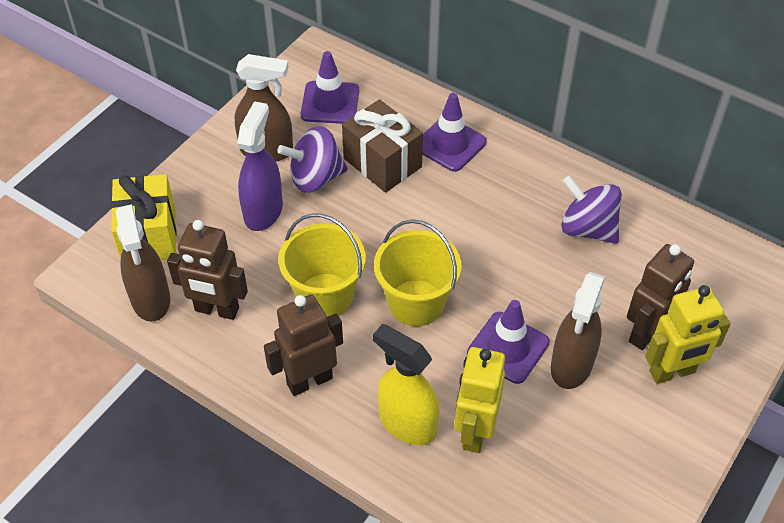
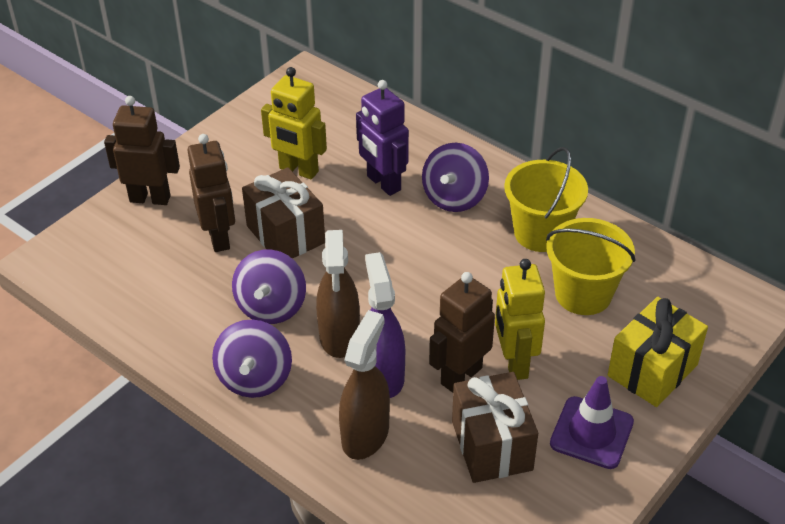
brown gift: [342,99,423,193] = 1 -> [242,167,325,258] [452,372,538,483] = 2
brown spray bottle: [115,204,170,322] [235,54,293,161] [551,272,605,389] = 3 -> [316,230,360,358] [339,310,390,460] = 2
purple robot: none = 0 -> [356,80,409,196] = 1
purple spinning top: [277,126,347,193] [561,175,622,244] = 2 -> [212,319,292,398] [232,250,306,324] [422,143,489,212] = 3
purple traffic cone: [300,51,359,124] [422,93,487,172] [467,300,549,384] = 3 -> [550,376,634,469] = 1
yellow spray bottle: [373,324,440,445] = 1 -> none = 0

